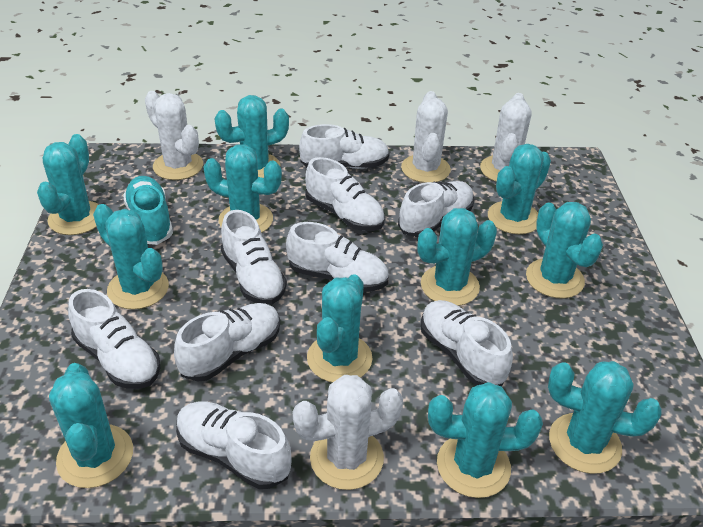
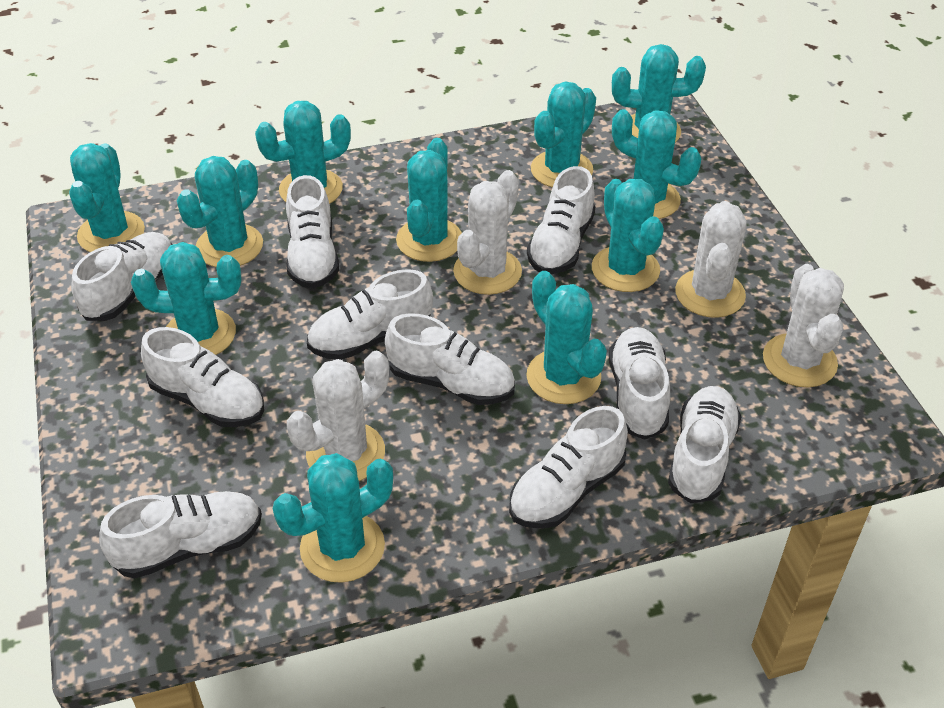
turquoise shoe: [123,176,173,245] = 1 -> none = 0
white shoe: [68,289,160,389] [174,303,280,382] [176,401,292,489] [220,210,287,305] [286,222,389,292] [299,124,390,169] [305,157,385,231] [398,181,474,237] [421,300,513,387] = 9 -> [72,232,173,321] [99,491,262,578] [141,327,264,427] [286,175,339,289] [307,269,433,360] [385,313,515,405] [509,406,628,529] [527,166,595,274] [609,327,670,440] [668,386,741,503] = 10

